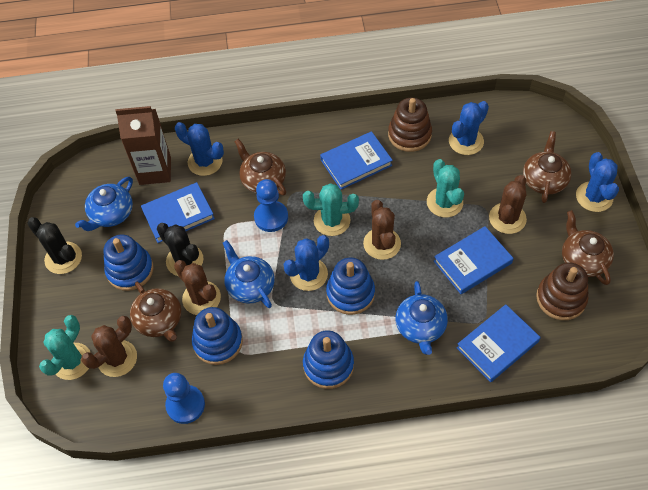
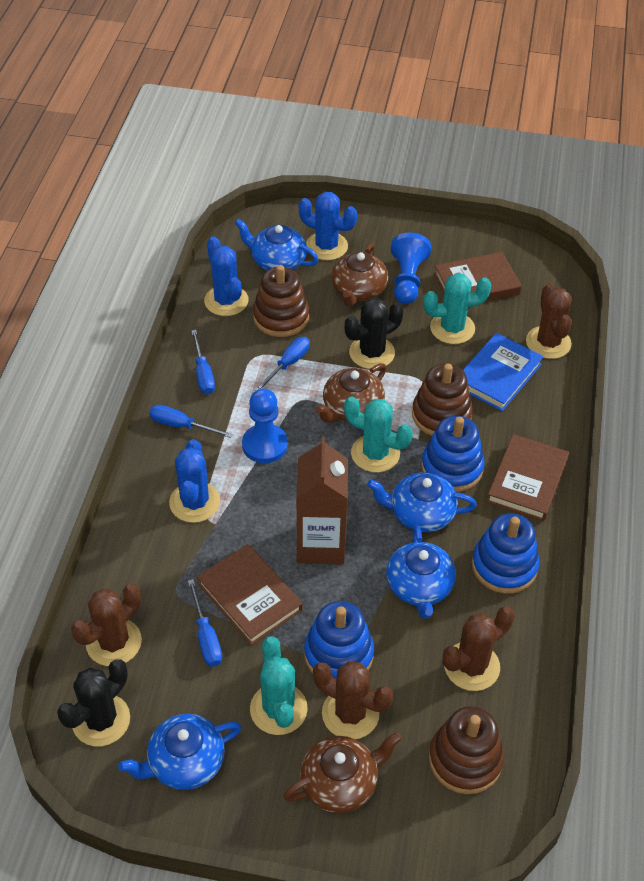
blue book: [141,182,215,243] [320,131,393,190] [434,226,513,294] [457,304,540,382] = 4 -> [463,333,543,411] = 1
blue cactus: [175,122,224,176] [283,235,329,291] [449,101,489,155] [576,152,619,212] = 4 -> [169,439,220,523] [204,237,249,316] [299,192,357,260] = 3
blue screwdriver: none = 0 -> [149,405,233,438] [188,579,222,667] [191,330,215,394] [254,337,310,391] = 4
blue stacking toy: [104,234,154,291] [192,307,243,365] [303,330,354,389] [326,258,375,315] = 4 -> [304,601,374,679] [421,416,485,492] [472,513,540,594] = 3
blue teapot: [75,177,133,231] [223,240,275,308] [396,281,448,355] = 3 -> [118,714,241,790] [235,219,319,271] [367,472,477,532] [386,525,456,619] = 4
brown book: none = 0 -> [197,544,303,646] [434,252,522,301] [486,434,569,521] = 3
brown stacking toy: [388,98,432,152] [536,262,588,320] = 2 -> [253,265,309,337] [412,364,473,436] [429,706,504,794] = 3
brown teapot: [130,282,181,342] [234,139,286,195] [523,131,571,203] [562,210,614,285] = 4 -> [284,732,402,813] [315,363,387,423] [331,243,388,306] = 3

